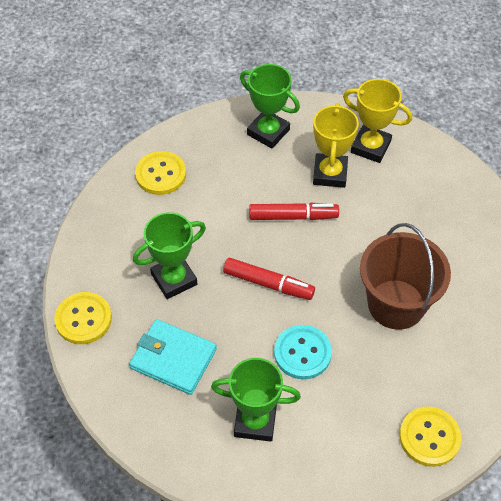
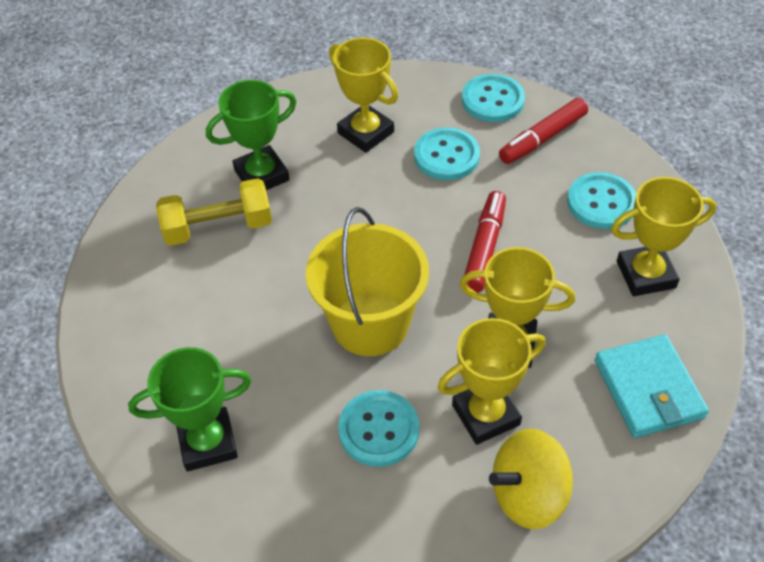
brown bucket: [360,223,451,330] = 1 -> none = 0
green trophy: [133,212,206,299] [211,358,301,442] [240,64,300,148] = 3 -> [128,347,252,471] [206,80,297,190] = 2
turquoise button: [274,325,332,379] = 1 -> [338,390,419,467] [414,127,480,180] [462,74,525,122] [567,172,637,229] = 4
yellow bucket: none = 0 -> [306,207,429,356] = 1
yellow button: [54,292,112,344] [135,151,186,195] [399,407,461,467] = 3 -> none = 0
yellow dumbbell: none = 0 -> [156,178,272,246] = 1
yellow spinning top: none = 0 -> [489,429,573,529] = 1
yellow trophy: [313,103,359,188] [343,79,412,163] = 2 -> [329,37,398,153] [438,318,546,445] [460,247,575,368] [611,177,717,296] = 4

